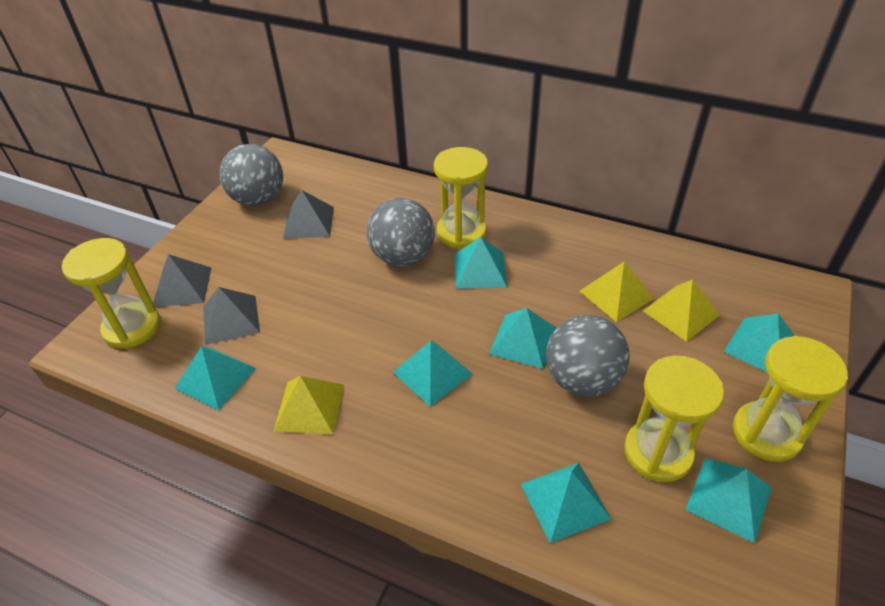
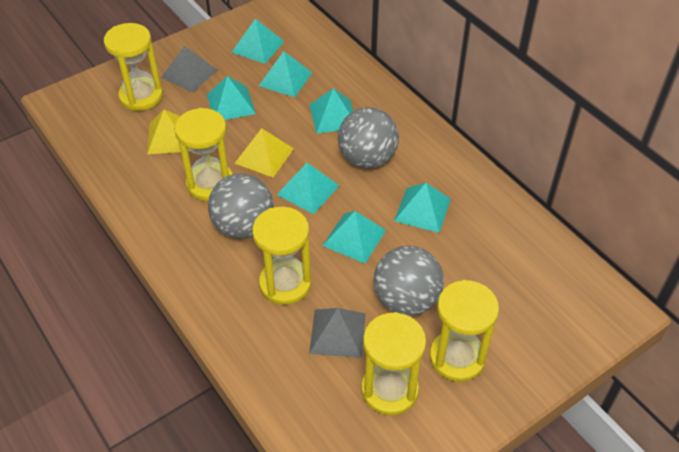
grey pyramid: [153,254,211,307] [203,287,260,345] [283,190,334,239] = 3 -> [161,46,217,93] [309,308,366,358] = 2
yellow hourglass: [62,238,160,349] [434,147,488,249] [624,356,724,482] [733,336,848,462] = 4 -> [104,23,163,111] [174,108,233,201] [252,207,311,305] [361,312,426,415] [430,280,499,382] = 5
yellow pyramid: [274,376,344,435] [580,262,654,322] [643,279,720,342] = 3 -> [147,110,191,154] [234,128,294,177] = 2

